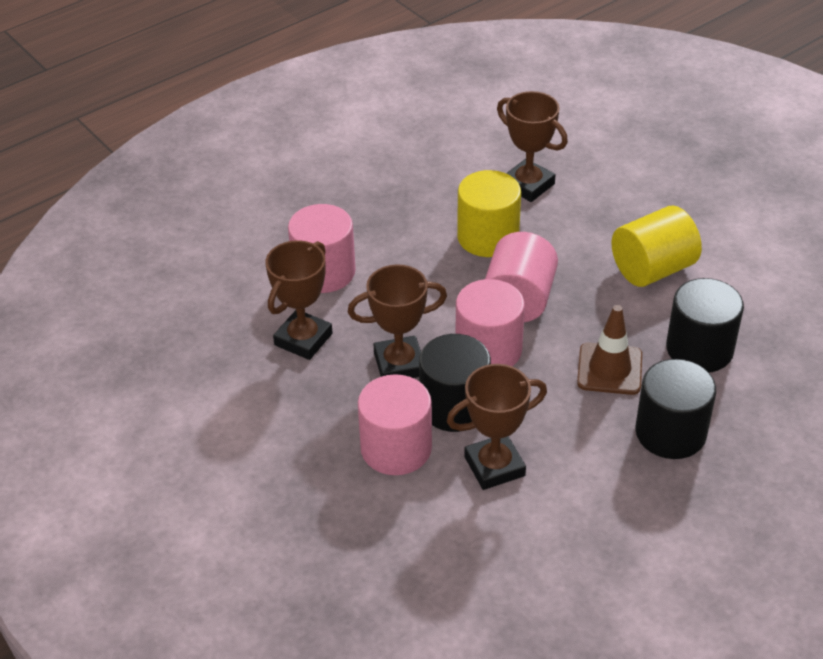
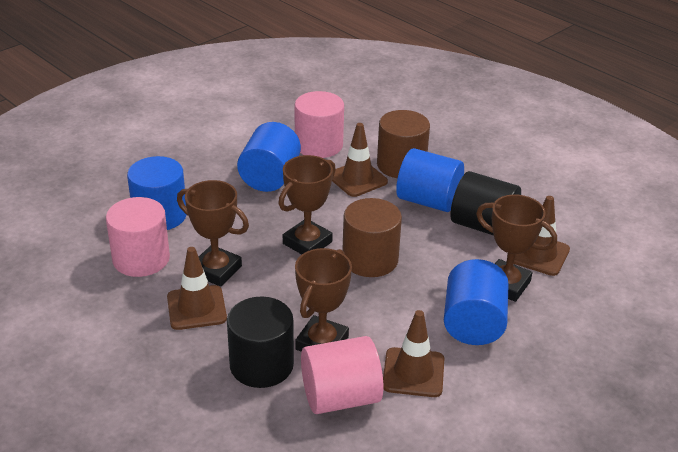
black cylinder: [419,334,491,432] [635,359,716,459] [666,278,744,372] = 3 -> [227,297,294,388] [451,171,521,235] = 2
blue cylinder: none = 0 -> [127,156,186,230] [237,122,301,192] [396,148,464,212] [444,259,509,345] = 4
brown cylinder: none = 0 -> [342,198,402,277] [377,110,430,178] = 2
brown traffic cone: [577,305,642,395] = 1 -> [167,247,227,330] [332,123,388,197] [383,310,444,397] [514,196,570,276] = 4
pink cylinder: [288,204,356,293] [358,374,432,475] [456,279,525,366] [485,232,558,322] = 4 -> [106,197,170,277] [294,91,344,158] [301,336,383,414] = 3
yellow cylinder: [457,170,521,257] [611,206,702,287] = 2 -> none = 0

